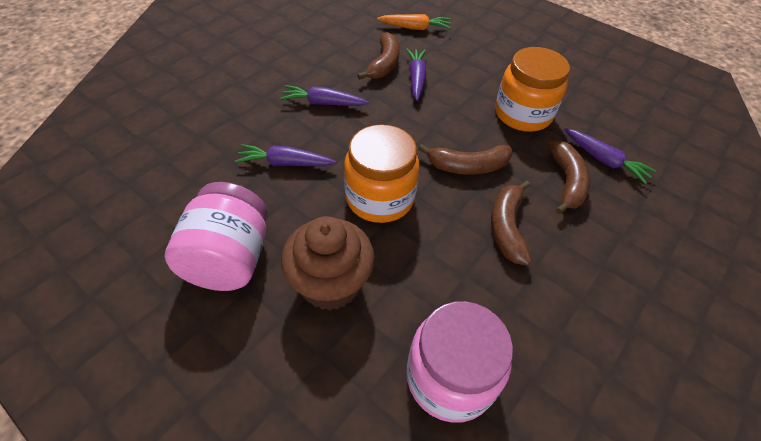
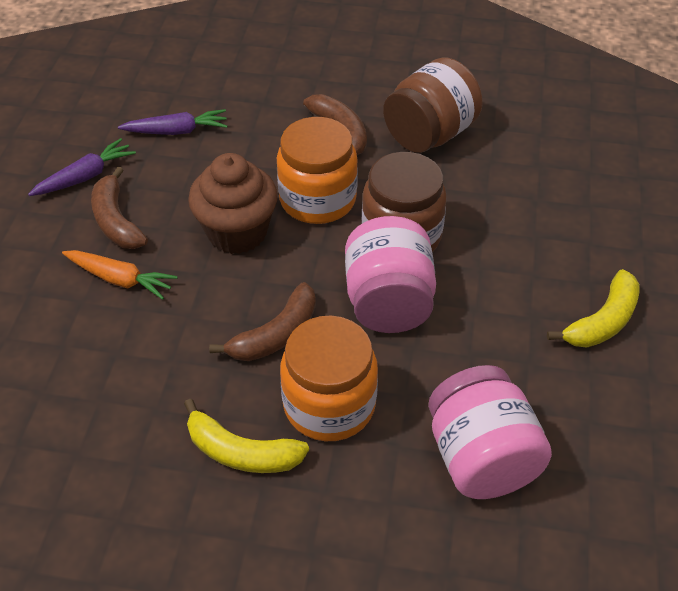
brown banana: [357,32,399,80] [418,144,513,175] [491,181,532,265] [549,140,590,214] = 4 -> [91,166,148,249] [209,282,316,361] [303,94,367,155] = 3
brown jar: none = 0 -> [362,152,447,252] [383,57,483,153] = 2
purple carrot: [235,144,337,166] [280,85,369,106] [406,48,426,101] [564,128,656,184] = 4 -> [28,138,136,196] [118,109,227,135] = 2
yellow banana: none = 0 -> [184,399,309,473] [547,269,640,348] = 2

